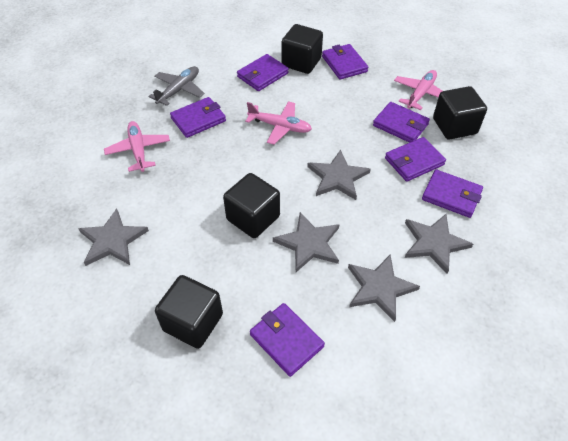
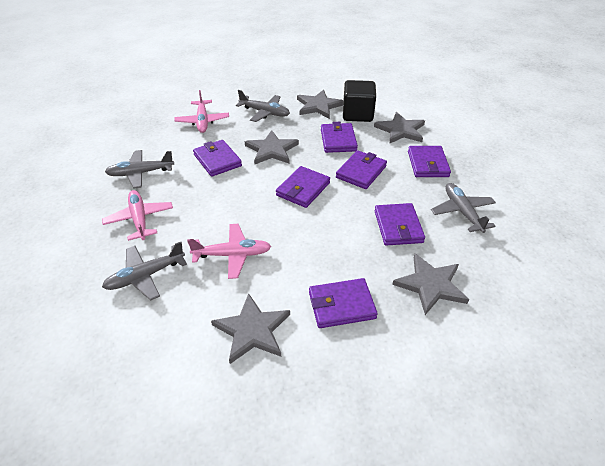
black cube: [155,275,223,349] [223,173,280,238] [281,24,323,74] [433,86,487,140] = 4 -> [343,80,376,122] = 1
grey plane: [149,66,204,106] = 1 -> [102,242,187,301] [105,150,174,188] [236,90,290,122] [431,183,496,233] = 4

